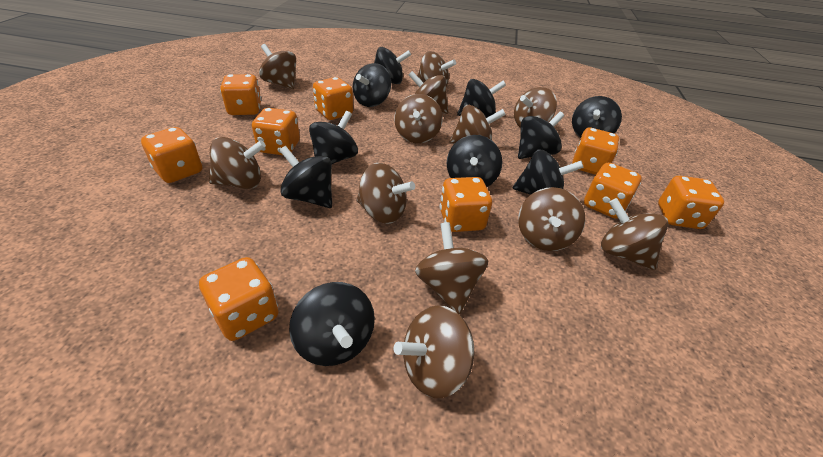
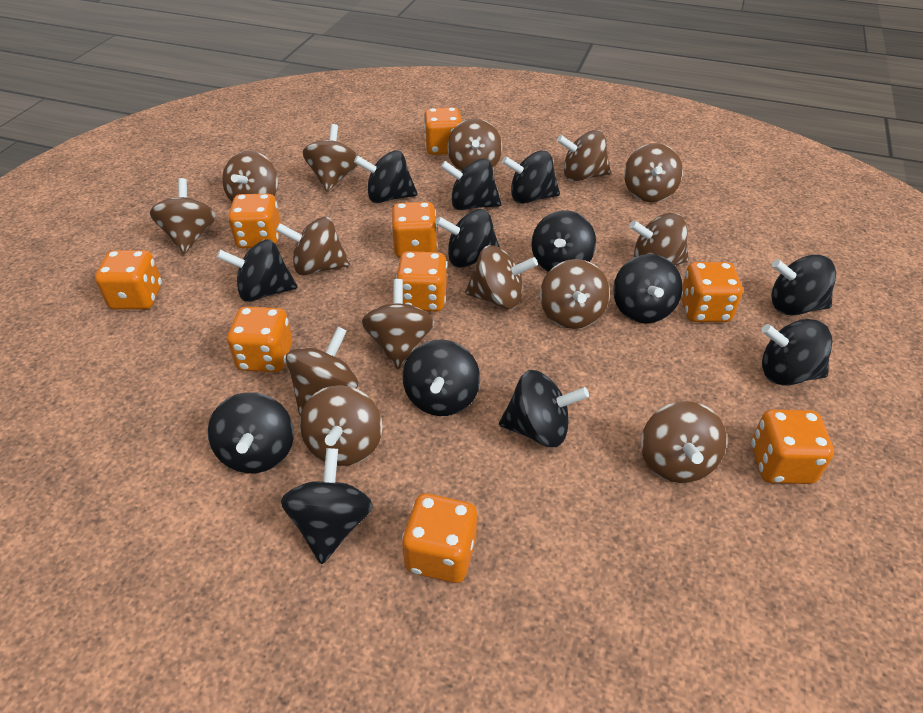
black spinning top: [279,146,332,208] [289,282,375,366] [309,111,358,164] [353,63,391,107] [374,47,411,84] [447,135,502,187] [457,79,506,118] [513,150,584,195] [518,112,564,159] [572,96,622,138] = 10 -> [208,392,294,473] [217,239,298,302] [281,448,373,564] [354,150,418,203] [402,340,480,416] [435,209,500,268] [441,158,502,210] [499,370,589,447] [502,150,560,204] [531,210,596,272] [613,254,683,323] [762,319,832,385] [771,255,836,316] = 13
brown spinning top: [209,137,266,189] [259,44,296,89] [356,163,415,224] [394,94,443,143] [394,305,474,398] [409,71,448,114] [415,222,488,315] [417,51,456,87] [449,105,506,144] [514,87,557,128] [518,187,585,251] [601,198,668,270] = 12 -> [150,178,216,254] [222,151,278,202] [276,217,350,275] [286,327,358,416] [300,385,382,466] [303,124,358,192] [361,279,434,369] [447,119,502,172] [465,245,538,309] [540,259,610,329] [557,130,611,181] [624,143,683,202] [629,213,689,265] [641,401,727,483] = 14

